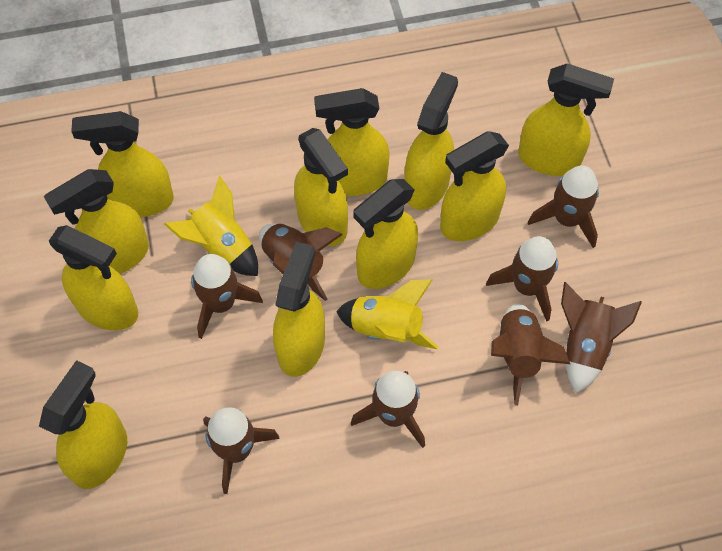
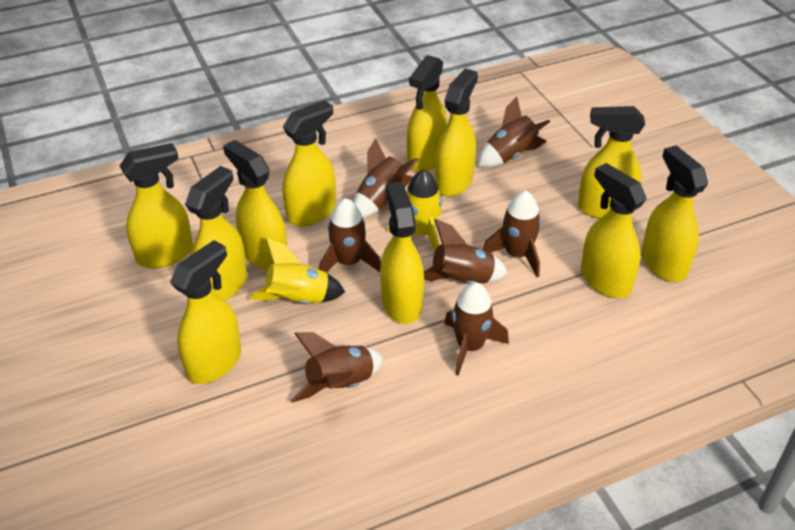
brown rocket: [191,254,263,339] [203,407,280,494] [259,224,343,301] [351,371,425,448] [486,236,558,322] [491,304,570,406] [528,165,599,248] [561,282,642,393] = 8 -> [290,332,383,403] [319,198,381,273] [353,138,419,218] [424,219,508,284] [444,282,509,376] [478,97,550,167] [483,191,541,277] = 7

